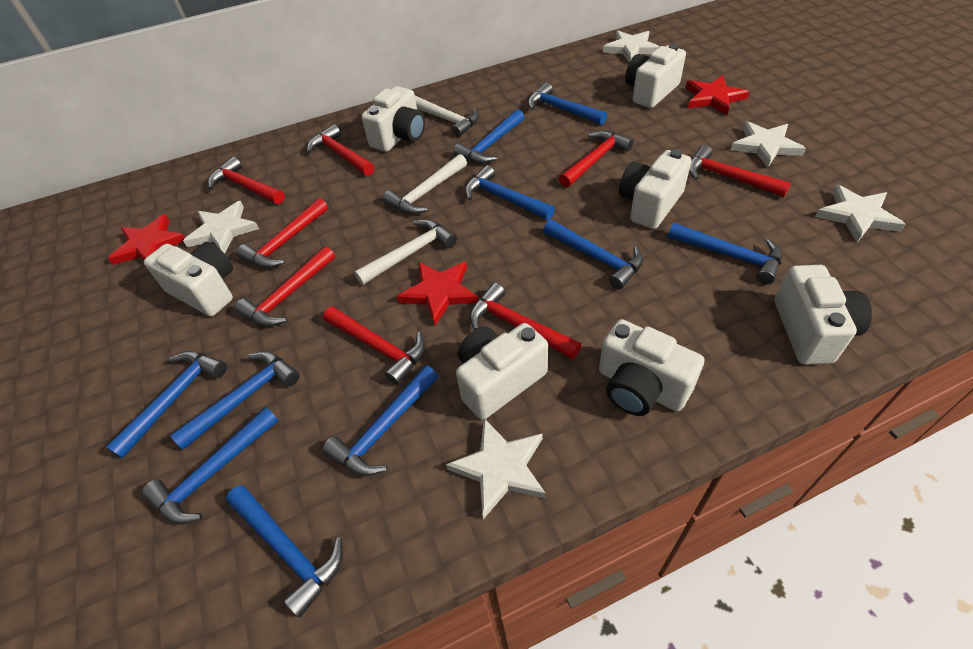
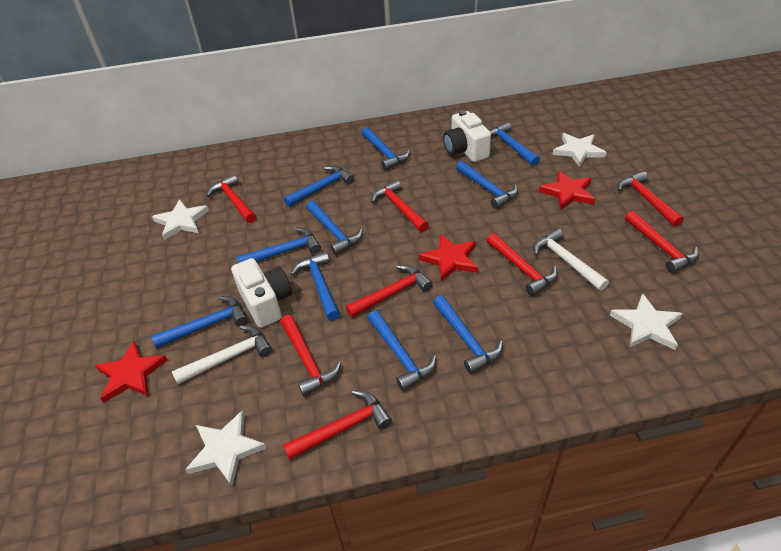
white camera: [144,242,233,317] [361,86,425,152] [456,323,548,420] [599,319,704,416] [619,149,691,229] [625,44,686,108] [775,265,872,364] = 7 -> [231,258,292,328] [443,110,491,162] = 2
white hammer: [354,219,457,285] [383,154,467,214] [415,96,479,137] = 3 -> [172,325,272,384] [533,228,609,291] = 2
white star: [183,201,259,253] [446,419,546,519] [603,30,659,63] [730,121,806,168] [815,184,906,242] = 5 -> [152,199,209,240] [185,410,267,486] [552,133,607,167] [610,293,683,350] = 4

